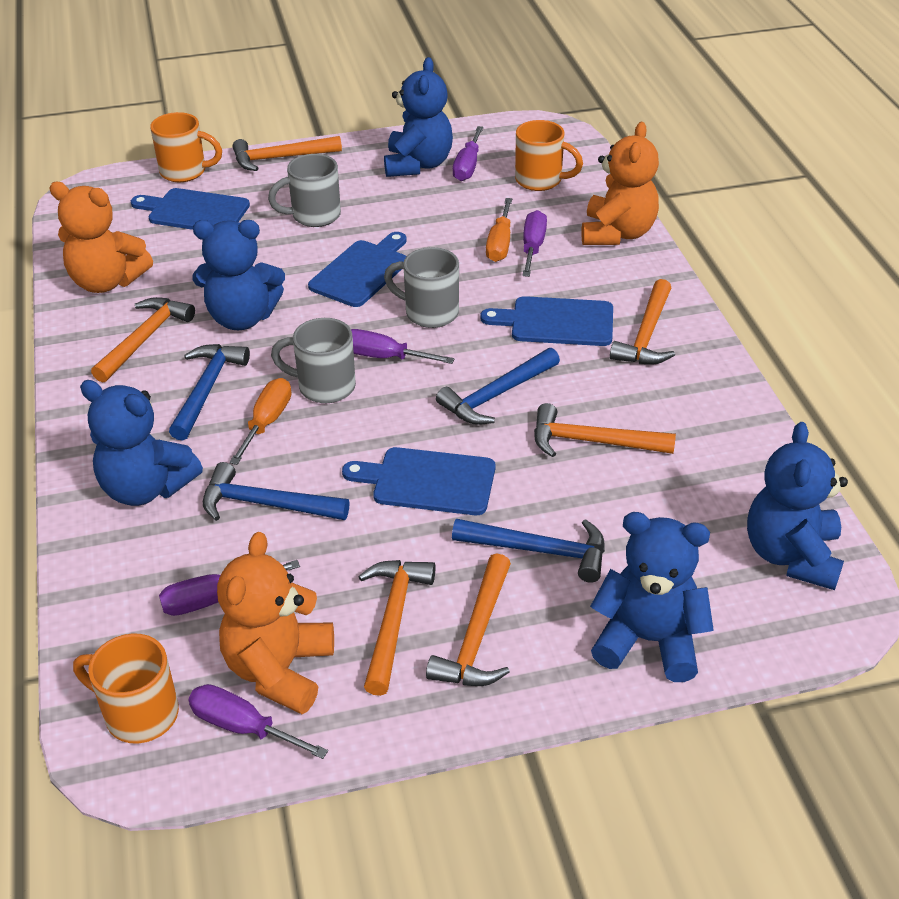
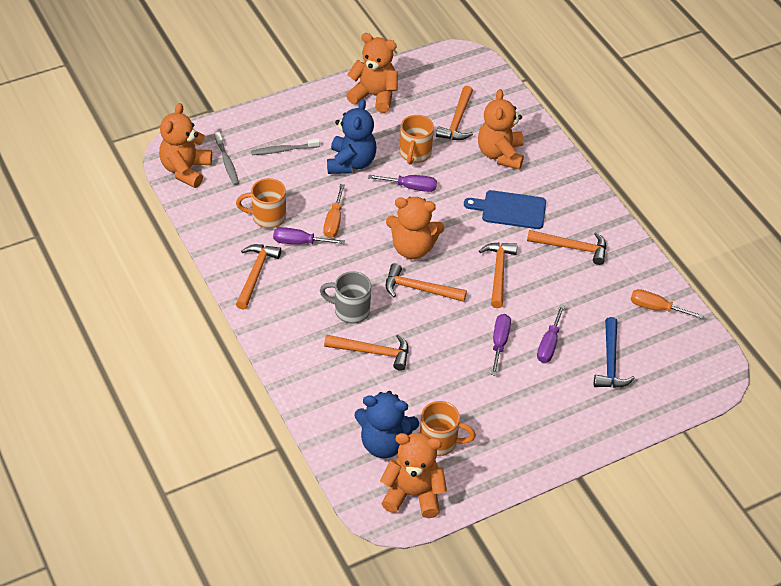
blue cutting board: [131,188,250,230] [308,232,407,307] [342,447,495,515] [480,296,613,346] = 4 -> [464,190,546,229] = 1
blue hammer: [169,344,250,441] [203,462,349,521] [436,348,560,425] [452,519,605,583] = 4 -> [594,317,635,388] = 1
blue teddy bear: [80,380,203,506] [193,220,285,330] [384,57,453,177] [590,512,714,682] [747,422,848,590] = 5 -> [327,99,376,174] [354,391,419,458] = 2
grey mug: [268,154,341,227] [271,318,356,403] [384,247,459,328] = 3 -> [320,271,371,324] = 1
grey toothbrush: none = 0 -> [215,132,239,185] [251,139,320,155] = 2
orange teddy bear: [50,182,153,293] [217,532,334,714] [581,122,659,245] = 3 -> [159,103,212,188] [346,33,398,113] [380,433,447,518] [386,197,444,259] [478,89,524,170] = 5
purple screwdriver: [159,560,300,616] [188,684,328,759] [351,329,455,364] [453,126,484,181] [522,210,547,277] = 5 -> [273,227,345,245] [368,175,437,192] [491,314,511,376] [537,304,565,363] = 4

